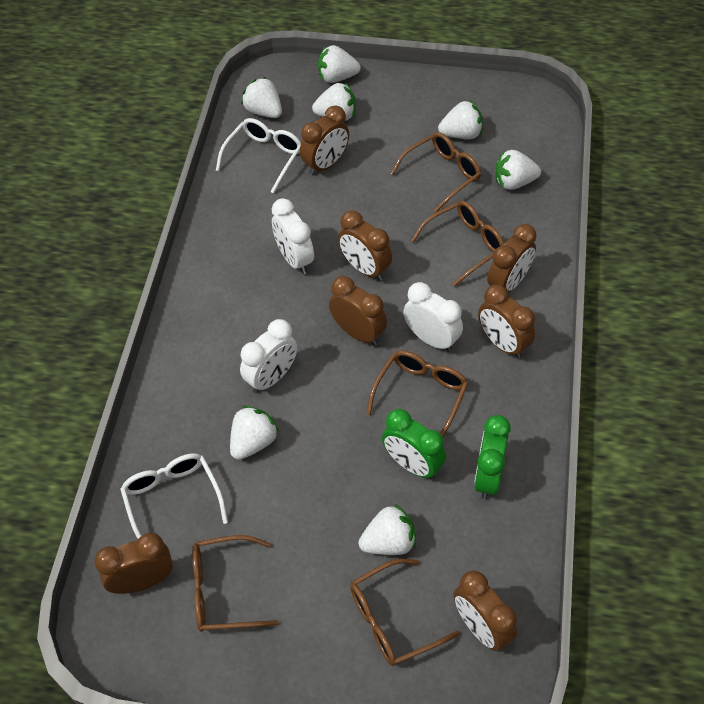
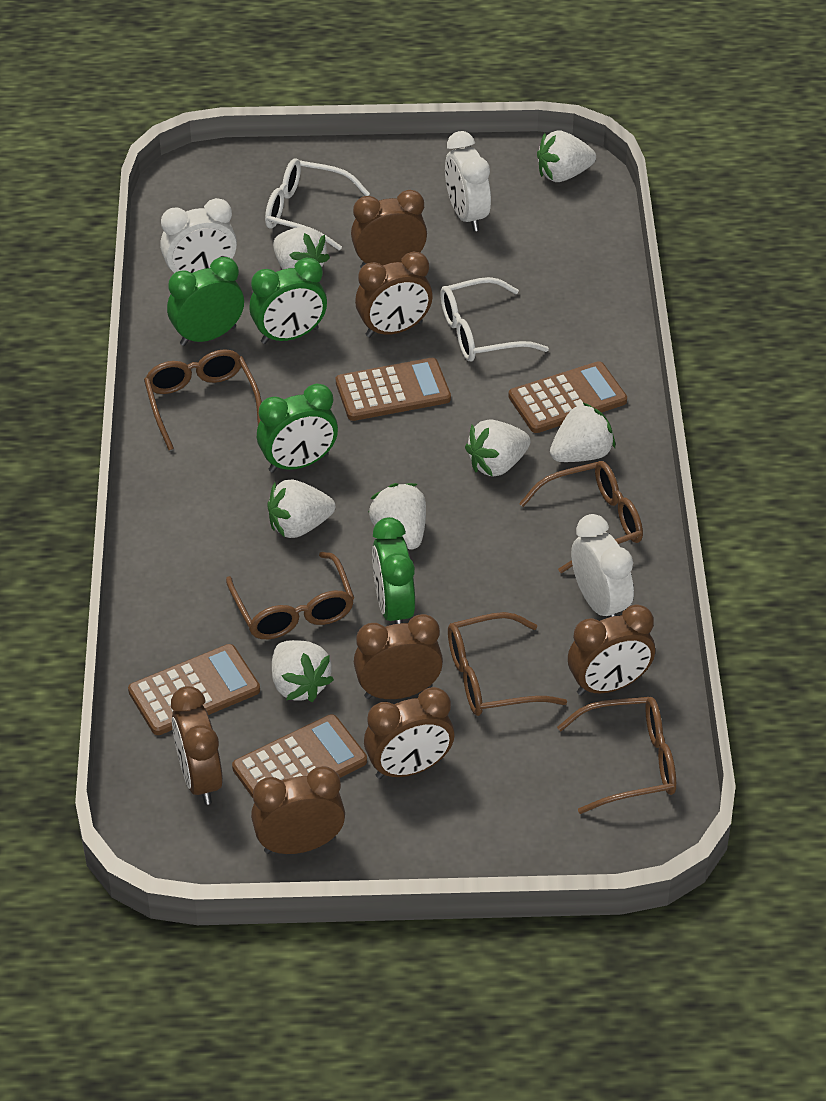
brown calculator: none = 0 -> [128,644,260,735] [232,714,367,798] [336,358,451,421] [508,361,627,433] = 4
green clock: [382,409,446,479] [474,415,511,500] = 2 -> [167,257,244,346] [249,258,327,344] [257,384,338,473] [372,517,415,624] = 4

